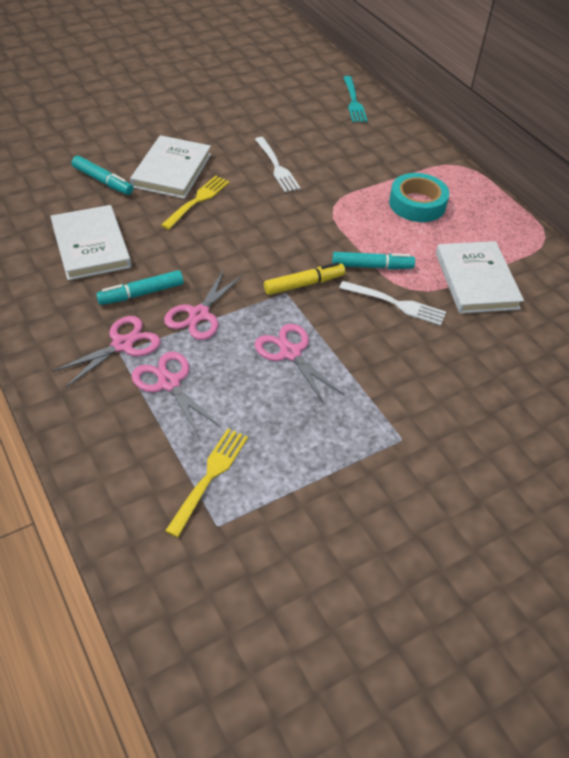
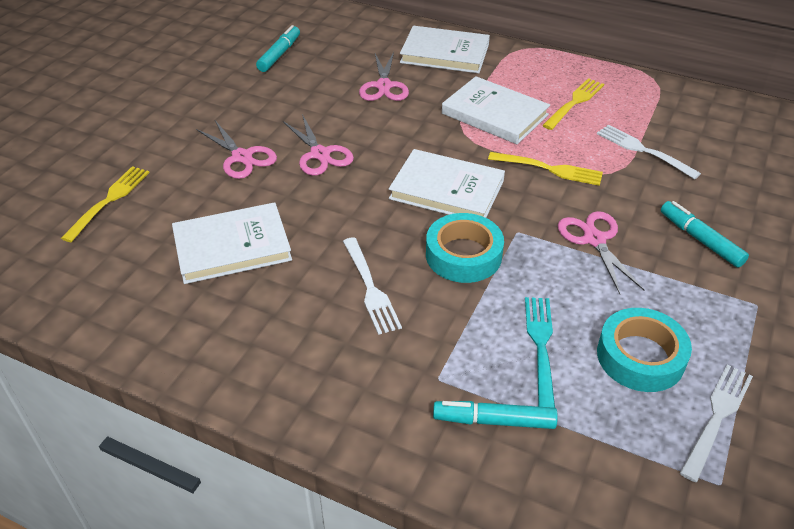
turquoise tape: [389,173,449,222] = 1 -> [426,213,504,283] [597,308,692,392] = 2
white book: [50,205,131,280] [130,135,211,199] [436,241,524,313] = 3 -> [172,202,292,284] [389,149,505,218] [400,26,490,73] [442,76,550,144] = 4
white fork: [255,137,301,192] [339,281,446,326] = 2 -> [343,237,402,335] [597,125,701,180] [680,365,753,482] = 3
yellow fork: [161,176,230,230] [165,428,248,537] = 2 -> [61,166,150,242] [488,152,603,186] [542,78,604,130] = 3
yellow marker: [264,262,345,295] = 1 -> none = 0

